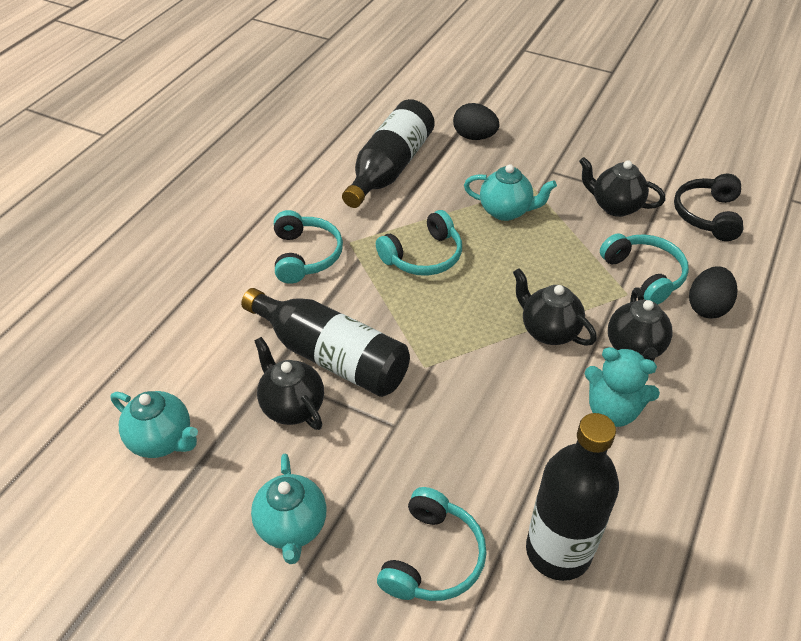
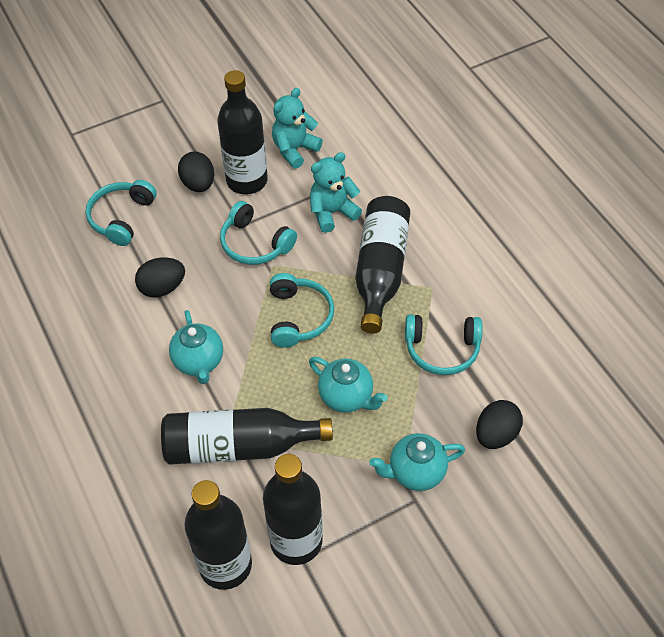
black bottle: [241,288,410,397] [342,99,435,208] [526,413,619,581] = 3 -> [161,408,333,465] [184,480,252,590] [217,70,268,194] [263,454,323,565] [355,196,410,334] = 5
black egg: [453,103,500,140] [689,266,737,318] = 2 -> [135,257,185,298] [178,151,214,192] [476,400,523,449] = 3
black headphones: [674,174,743,241] = 1 -> none = 0
black teapot: [254,337,324,430] [513,268,597,346] [579,157,665,217] [608,287,673,361] = 4 -> none = 0
turquoise teddy bear: [584,347,660,427] = 1 -> [272,88,323,169] [310,152,362,233] = 2

